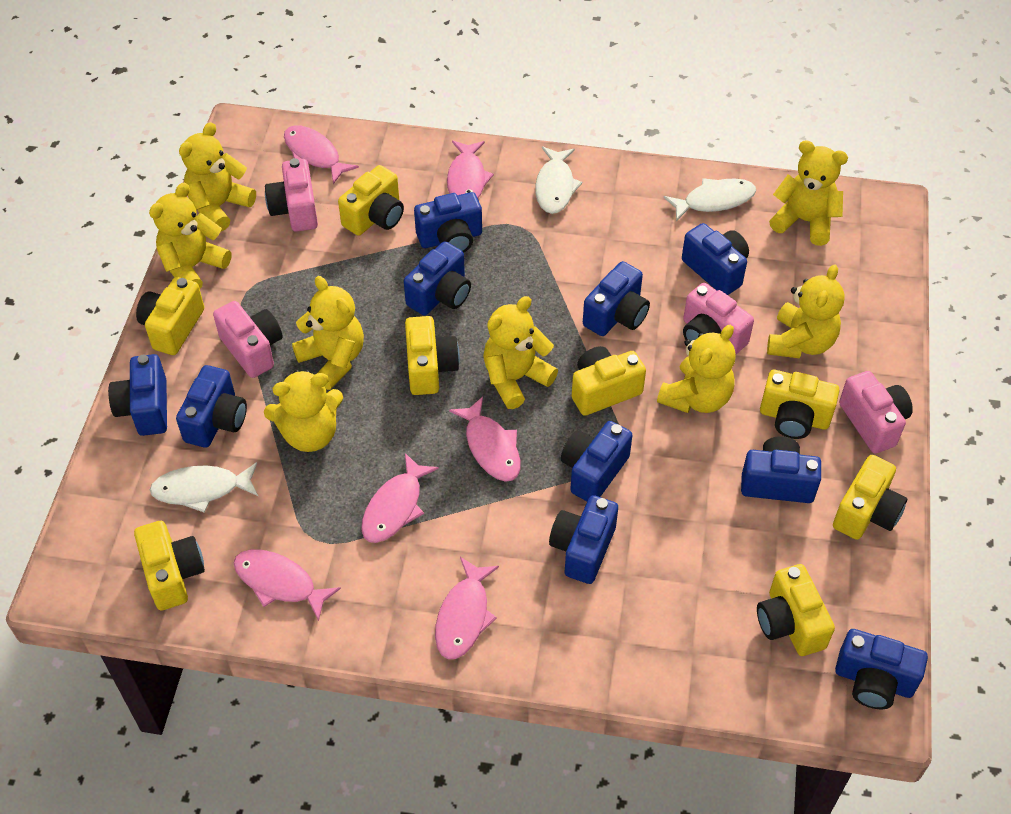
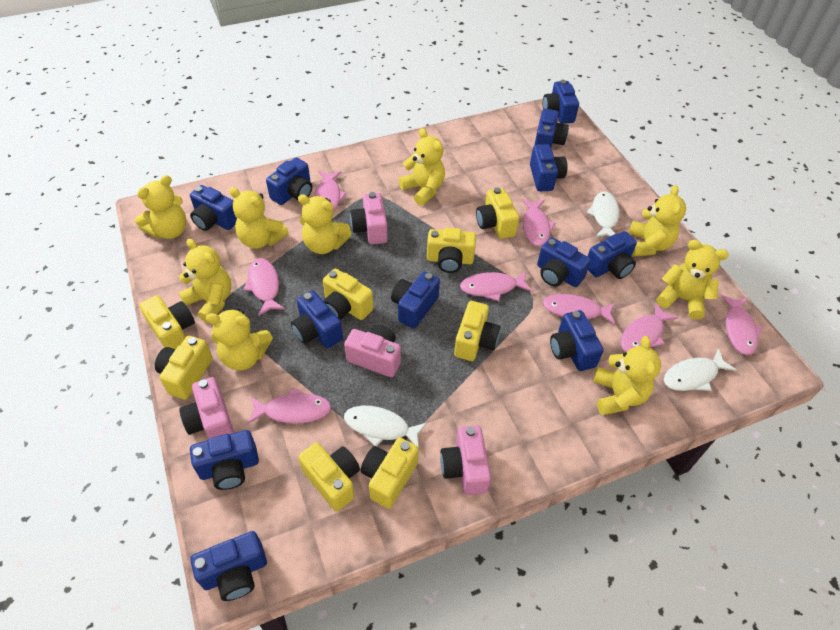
blue camera: [108,354,167,436] [176,365,247,448] [404,241,471,316] [414,192,482,253] [549,495,618,584] [561,421,632,501] [583,261,650,336] [682,223,749,295] [741,436,821,503] [835,629,928,709] = 10 -> [190,185,237,231] [190,430,259,490] [190,531,267,601] [266,157,312,205] [291,291,343,348] [391,272,440,329] [530,144,568,191] [535,109,569,147] [537,237,591,287] [543,80,579,124] [550,310,604,371] [588,231,637,279] = 12
pink fish: [234,549,341,621] [284,125,359,184] [361,453,439,543] [435,557,499,659] [447,140,494,198] [449,396,520,482] = 6 -> [243,258,285,316] [247,387,331,424] [314,171,347,212] [460,272,532,301] [521,199,555,246] [542,294,615,324] [620,302,678,352] [721,295,763,355] = 8
yellow teddy bear: [149,183,231,289] [179,122,256,232] [264,370,343,452] [292,276,364,390] [483,296,558,409] [657,325,736,413] [767,264,845,358] [769,140,848,246] = 8 -> [135,175,186,239] [179,239,231,323] [206,308,273,371] [229,187,289,249] [298,194,352,254] [398,128,445,206] [594,336,661,415] [628,185,686,257] [657,240,729,320] = 9

